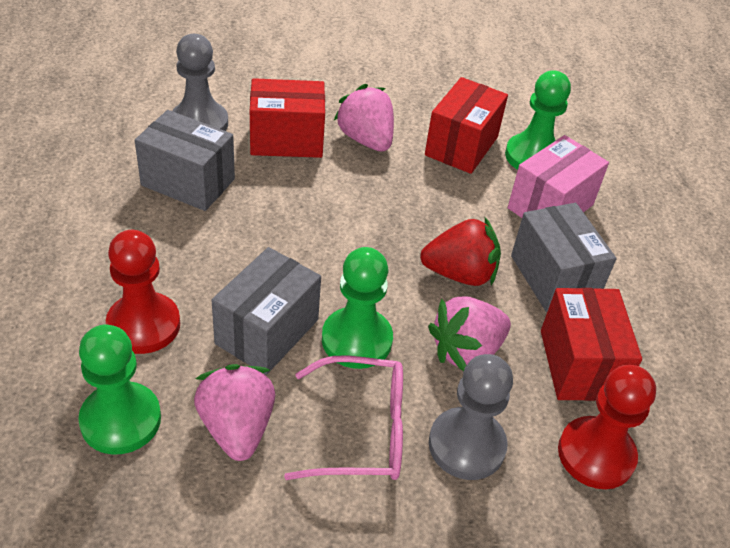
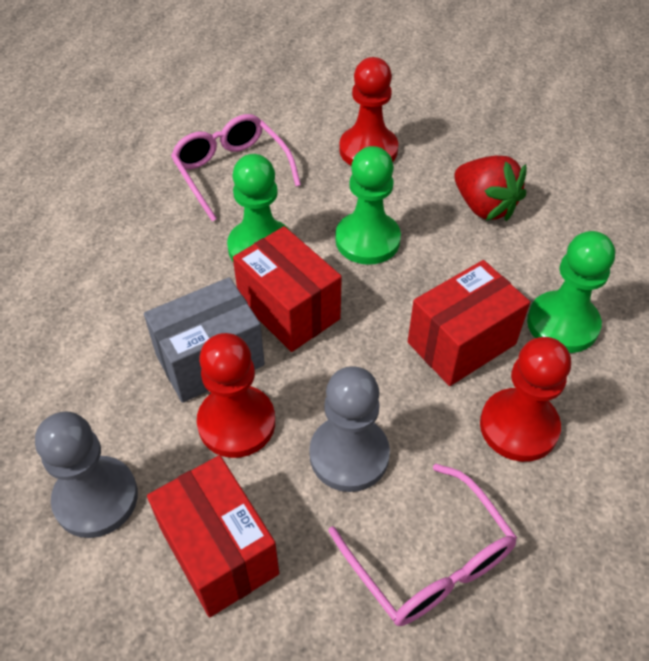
grey box: [135,110,235,211] [212,247,321,375] [511,203,616,312] = 3 -> [144,277,265,403] = 1
pink box: [508,135,609,218] = 1 -> none = 0
pink glasses: [284,355,403,480] = 1 -> [171,114,301,222] [328,464,517,626] = 2
pink strawberry: [194,364,275,461] [333,84,394,152] [428,296,511,371] = 3 -> none = 0
red pawn: [106,230,180,354] [558,365,656,489] = 2 -> [197,333,275,458] [339,57,398,165] [480,337,571,462] = 3

